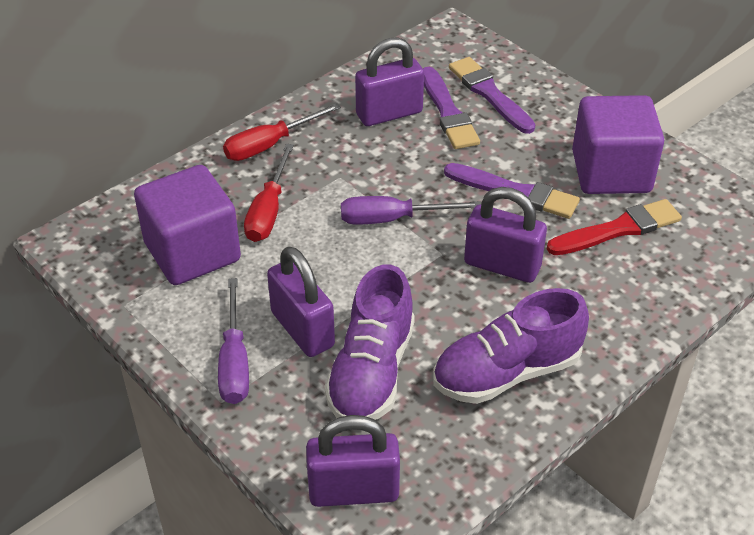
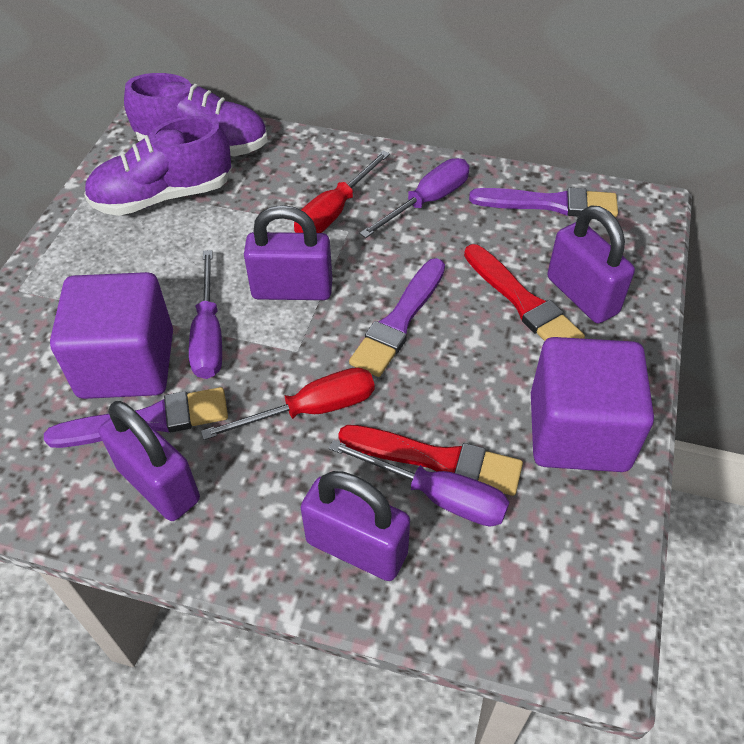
purple screwdriver: [218,278,249,404] [341,196,481,224] = 2 -> [189,250,222,379] [329,440,509,526] [359,158,470,238] = 3
red brush: [547,199,682,255] = 1 -> [338,425,523,496] [464,244,585,341] = 2

